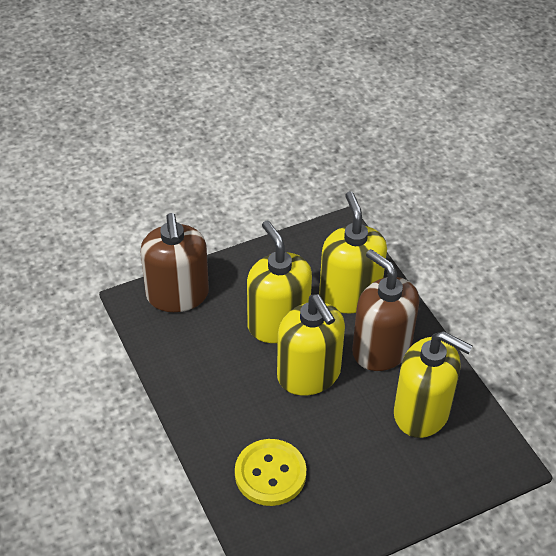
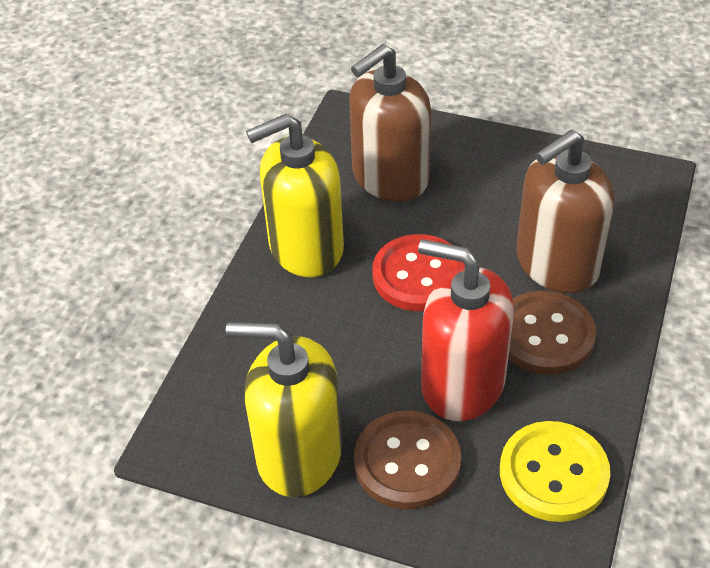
brown button: none = 0 -> [354,411,461,510] [508,291,596,375] = 2
red button: none = 0 -> [372,234,465,311] = 1
red soap dispenser: none = 0 -> [418,239,514,421] = 1
yellow soap dispenser: [247,221,312,343] [277,294,345,396] [319,191,387,313] [394,331,472,438] = 4 -> [226,322,342,497] [246,114,344,277] = 2

